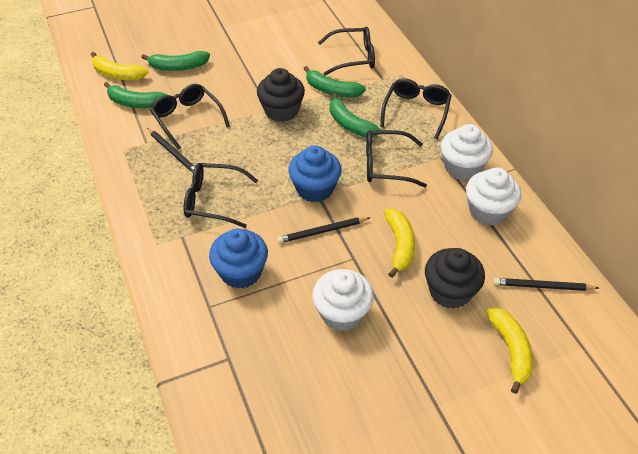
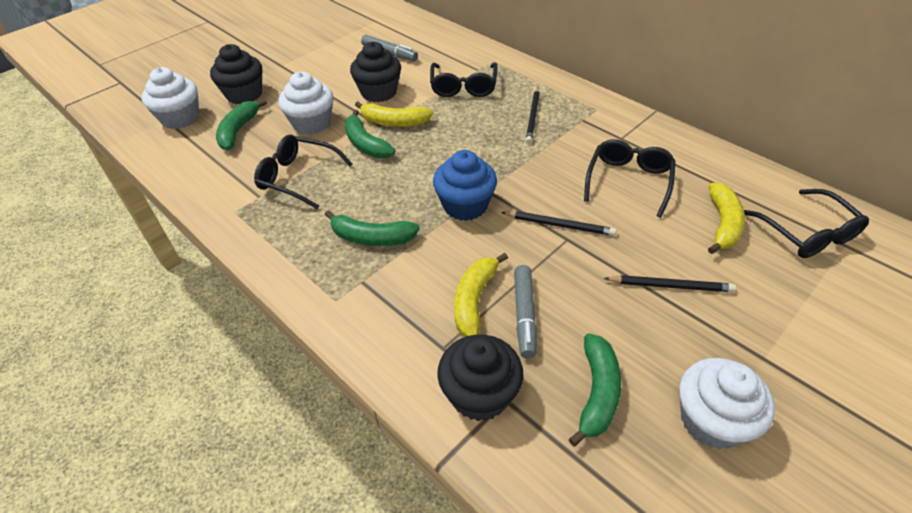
black cupcake: [257,68,305,122] [425,248,485,309] = 2 -> [210,44,262,104] [350,42,401,102] [437,335,524,421] = 3
black glasses: [150,84,230,149] [184,163,258,228] [318,27,375,76] [366,130,427,188] [380,78,452,139] = 5 -> [254,135,353,209] [430,62,498,97] [584,139,676,218] [744,189,869,258] = 4
blue cupcake: [209,229,268,289] [288,145,342,202] = 2 -> [433,150,497,221] = 1
grey marker: none = 0 -> [361,35,418,61] [514,265,537,358] = 2

